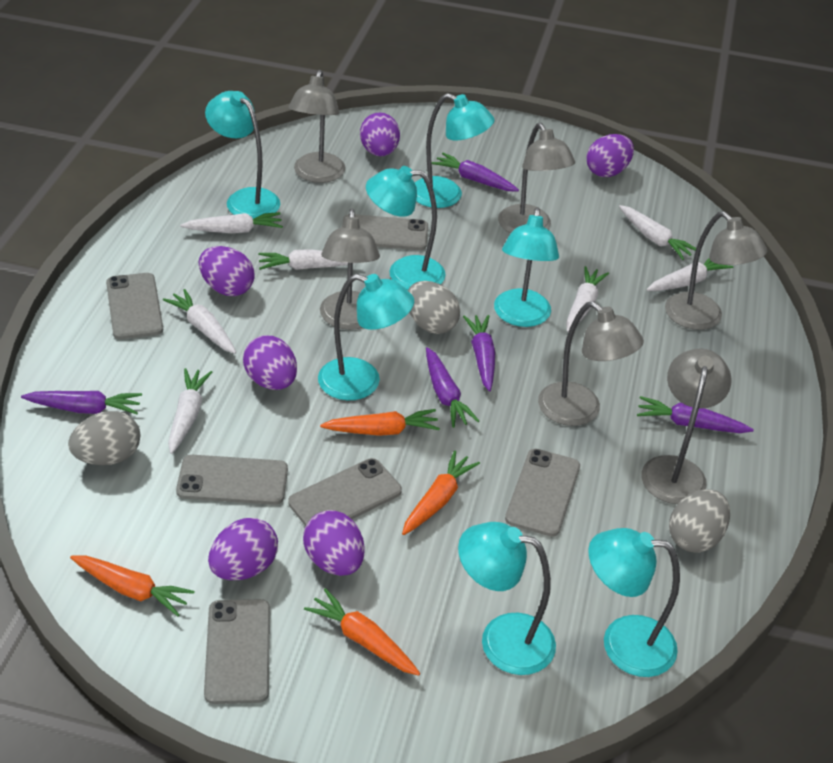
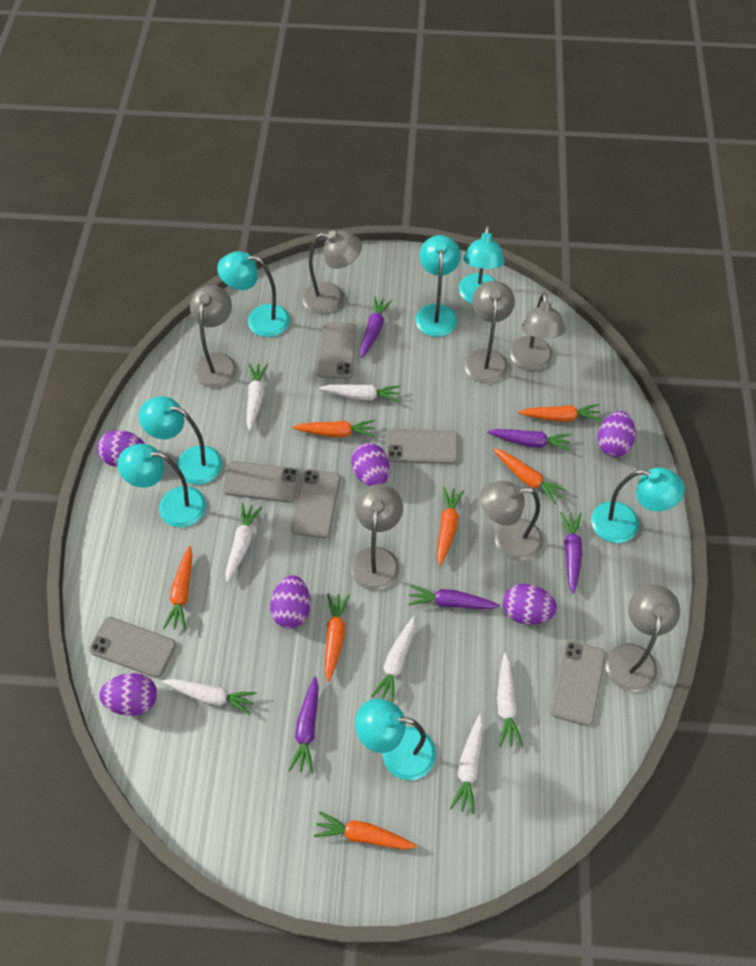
grey egg: [68,411,140,465] [408,281,460,334] [669,489,730,553] = 3 -> none = 0
grey lamp: [288,70,345,183] [320,209,380,330] [498,123,575,234] [538,301,644,426] [641,348,732,504] [665,211,767,330] = 6 -> [190,285,237,388] [302,231,362,314] [351,484,403,591] [464,281,515,384] [480,481,543,561] [510,292,565,371] [606,585,680,692] = 7
orange carrot: [70,555,195,616] [304,588,420,676] [320,409,440,436] [402,451,480,535] = 4 -> [163,546,192,630] [292,420,375,437] [314,811,417,850] [325,593,350,682] [437,487,464,566] [493,448,567,504] [518,404,601,422] = 7

